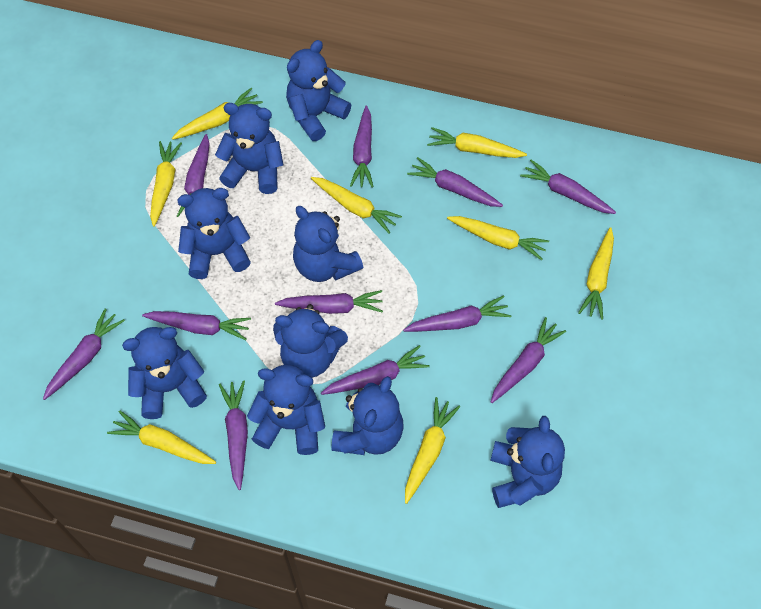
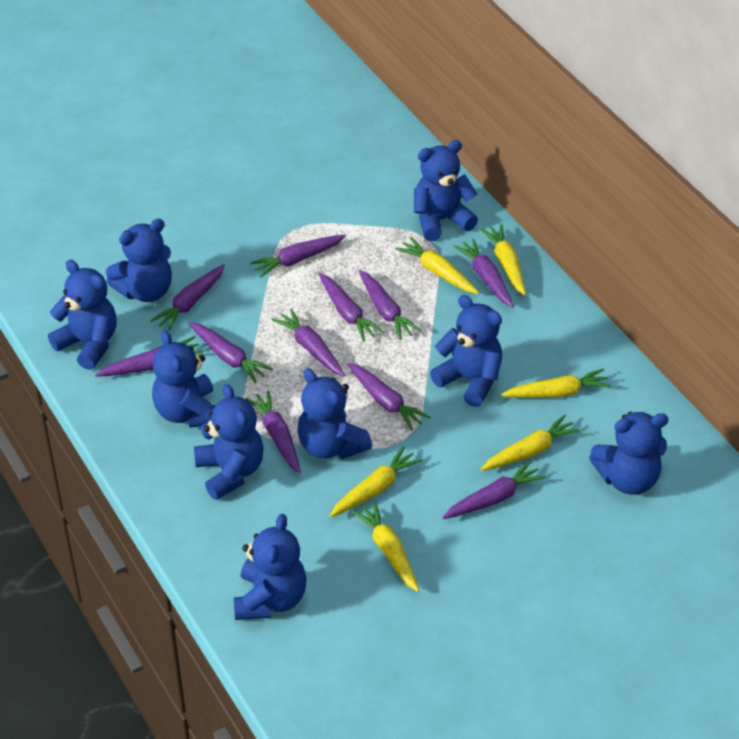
yellow carrot: [107,410,216,464] [150,141,182,227] [172,88,263,140] [311,177,402,233] [405,397,460,504] [427,127,527,158] [447,216,549,260] [578,227,614,320] = 8 -> [330,446,422,517] [351,501,419,592] [395,237,479,294] [480,224,526,295] [481,415,581,471] [501,369,611,398] = 6

